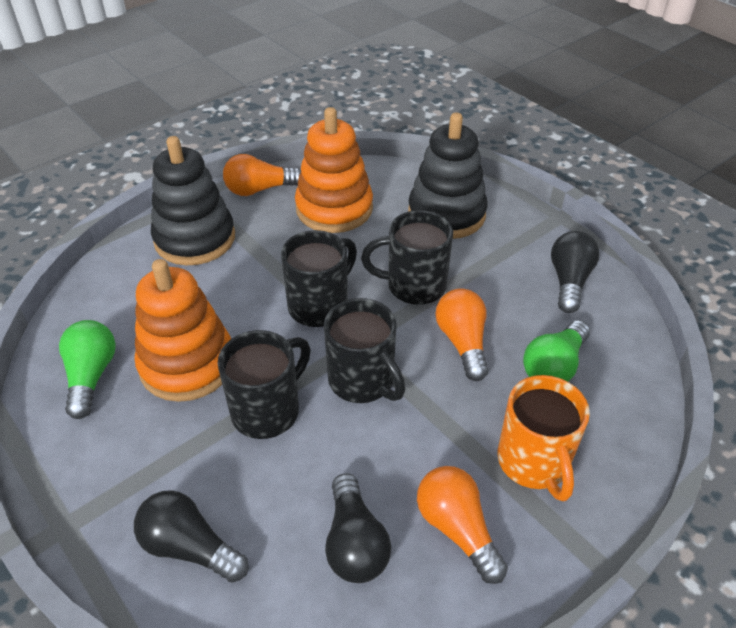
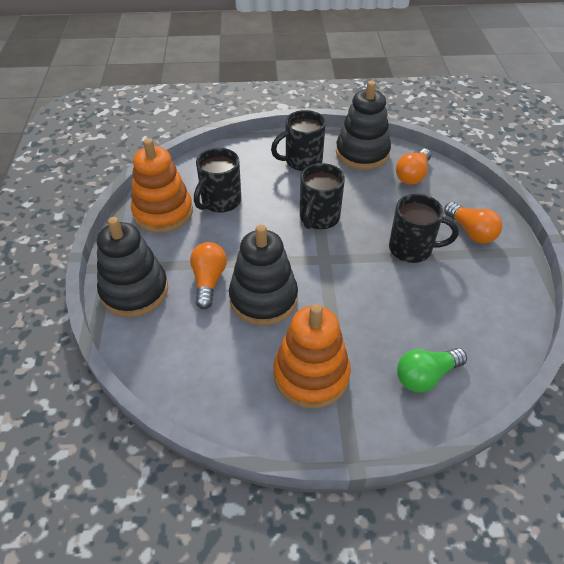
black light bulb: [134,490,248,583] [325,473,391,583] [551,231,600,313] = 3 -> none = 0
black stacking toy: [151,136,235,265] [408,112,488,239] = 2 -> [97,217,168,317] [229,225,298,325] [336,81,391,170] = 3
green light bulb: [59,320,116,419] [523,320,590,381] = 2 -> [397,348,467,392] = 1
orange mug: [497,375,590,501] = 1 -> none = 0

